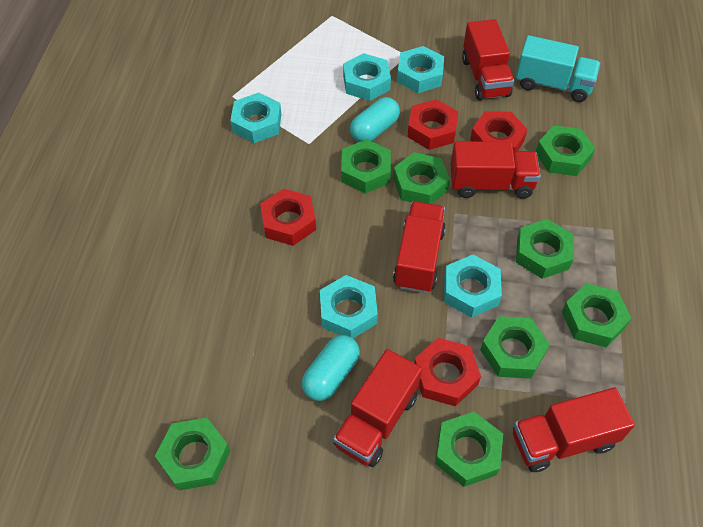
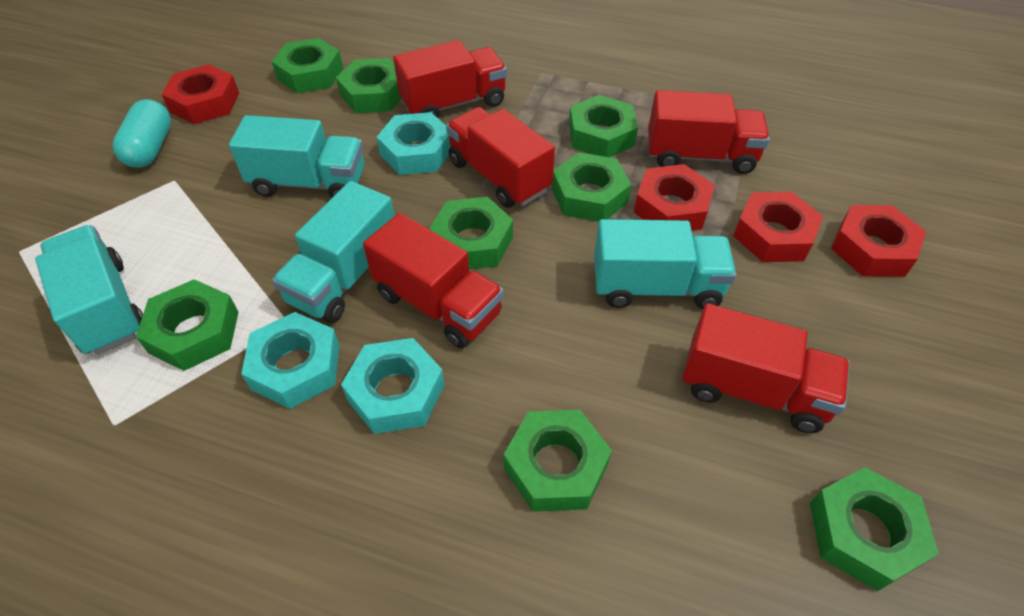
turquoise capsule: [302,335,360,401] [350,97,400,142] = 2 -> [112,99,171,168] = 1
turquoise nut: [230,92,282,143] [320,275,378,338] [343,53,391,101] [397,46,444,93] [444,255,502,318] = 5 -> [241,312,340,409] [341,338,444,434] [377,112,450,175] = 3
turquoise truck: [516,35,600,102] = 1 -> [35,225,143,355] [229,115,365,198] [272,181,394,323] [594,219,737,309] = 4

